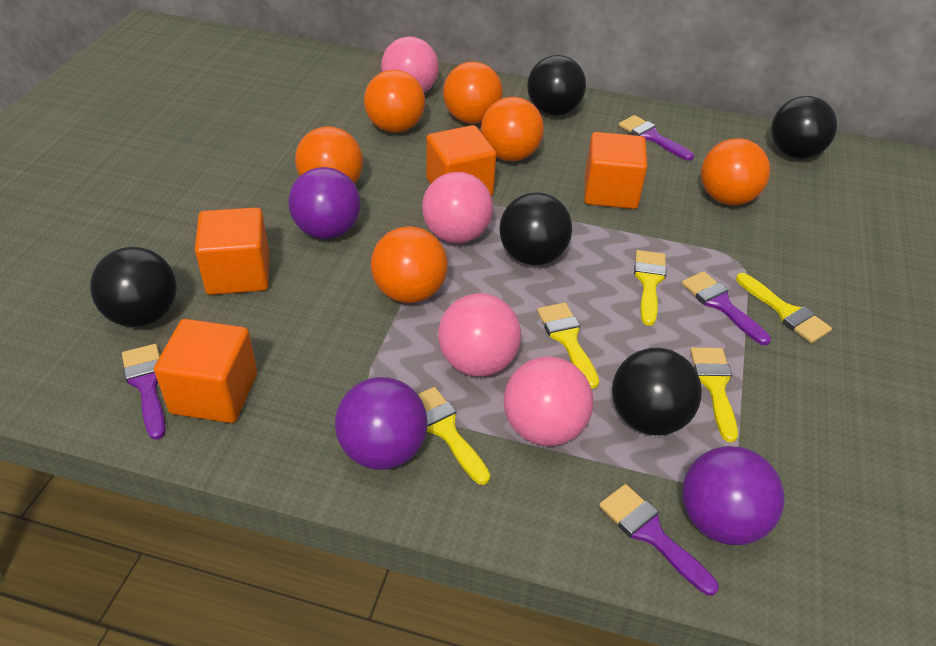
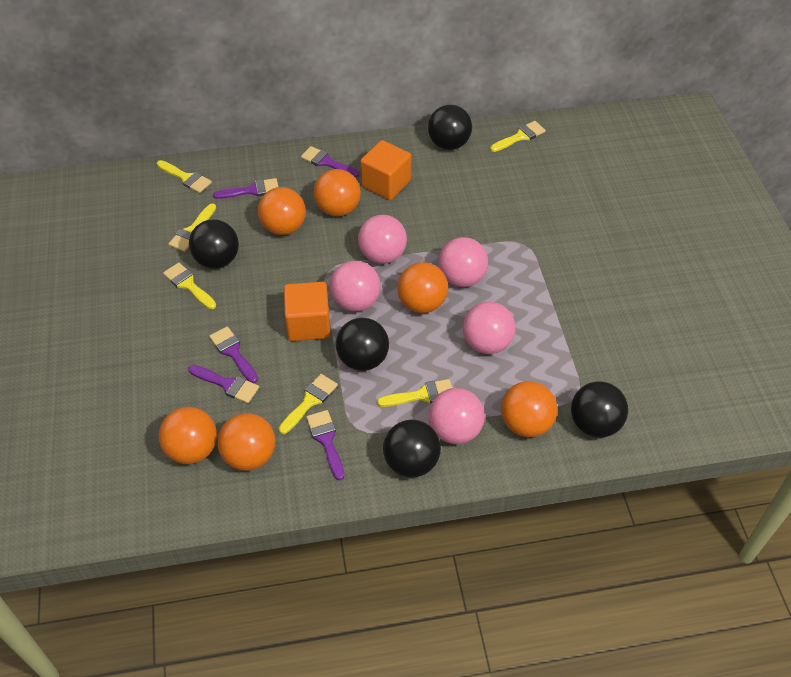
orange cube: [154,319,257,423] [195,207,269,295] [426,125,496,196] [584,132,647,209] = 4 -> [284,282,331,341] [360,140,411,200] = 2
pink ball: [381,36,439,93] [422,172,493,243] [438,293,521,377] [504,357,593,446] = 4 -> [330,261,381,311] [358,215,407,264] [428,388,485,444] [438,237,488,287] [463,302,516,354] = 5
purple ball: [288,167,361,239] [335,377,428,470] [682,446,784,545] = 3 -> none = 0
purple brush: [122,344,166,440] [599,484,719,596] [619,115,694,161] [682,271,771,345] = 4 -> [188,365,259,403] [209,326,258,383] [213,178,278,199] [301,146,359,178] [306,410,344,480] = 5
yellow brush: [418,387,490,485] [537,303,599,389] [634,250,667,326] [690,347,738,442] [736,273,832,343] = 5 -> [157,160,212,193] [163,262,216,309] [168,204,216,252] [278,374,338,434] [377,379,452,407] [490,121,546,152] = 6

